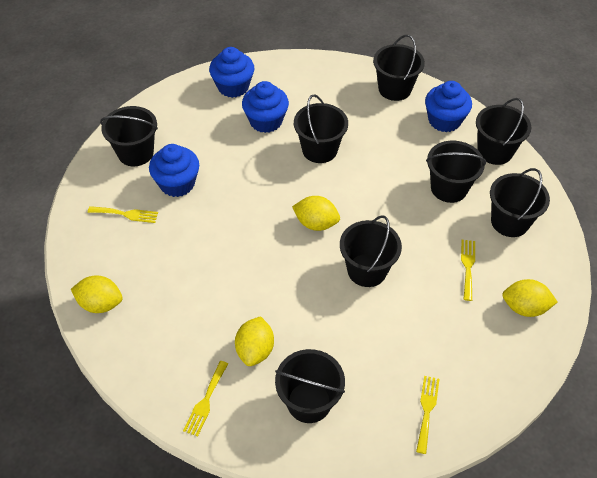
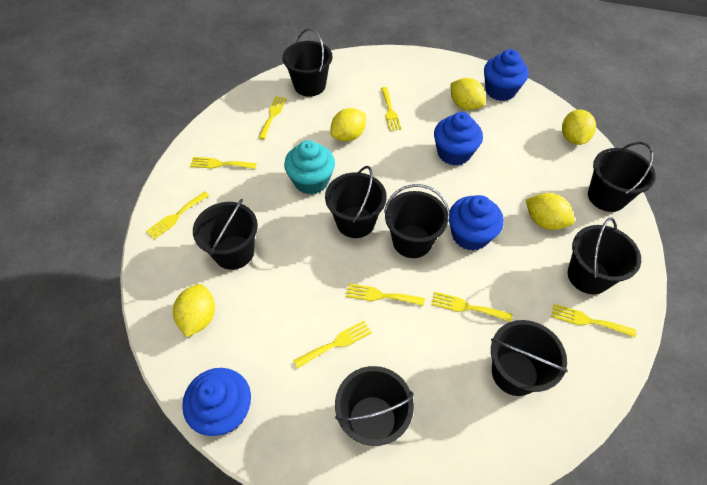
turquoise cupcake: none = 0 -> [284,140,335,195] = 1
yellow fork: [88,206,158,223] [183,361,228,437] [416,376,440,454] [461,240,475,301] = 4 -> [146,191,209,239] [190,157,257,169] [258,96,287,139] [293,321,372,369] [346,283,425,306] [381,87,401,131] [431,292,512,322] [552,304,636,337] = 8
yellow lemon: [71,276,123,313] [235,316,274,366] [292,196,340,231] [502,279,558,317] = 4 -> [173,284,215,337] [330,108,366,142] [451,78,486,110] [526,193,575,230] [562,109,596,145] = 5

